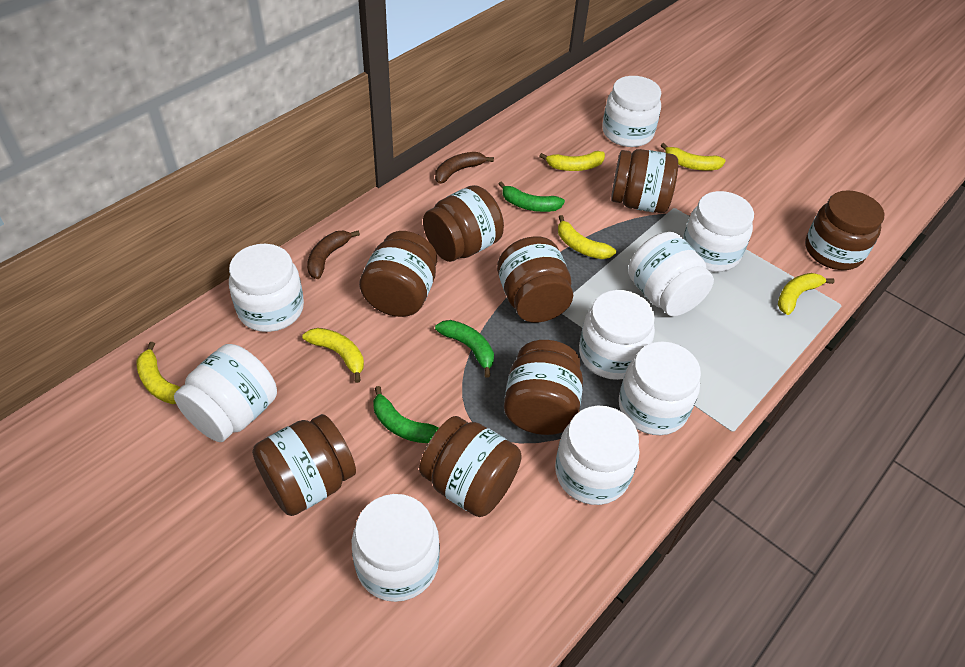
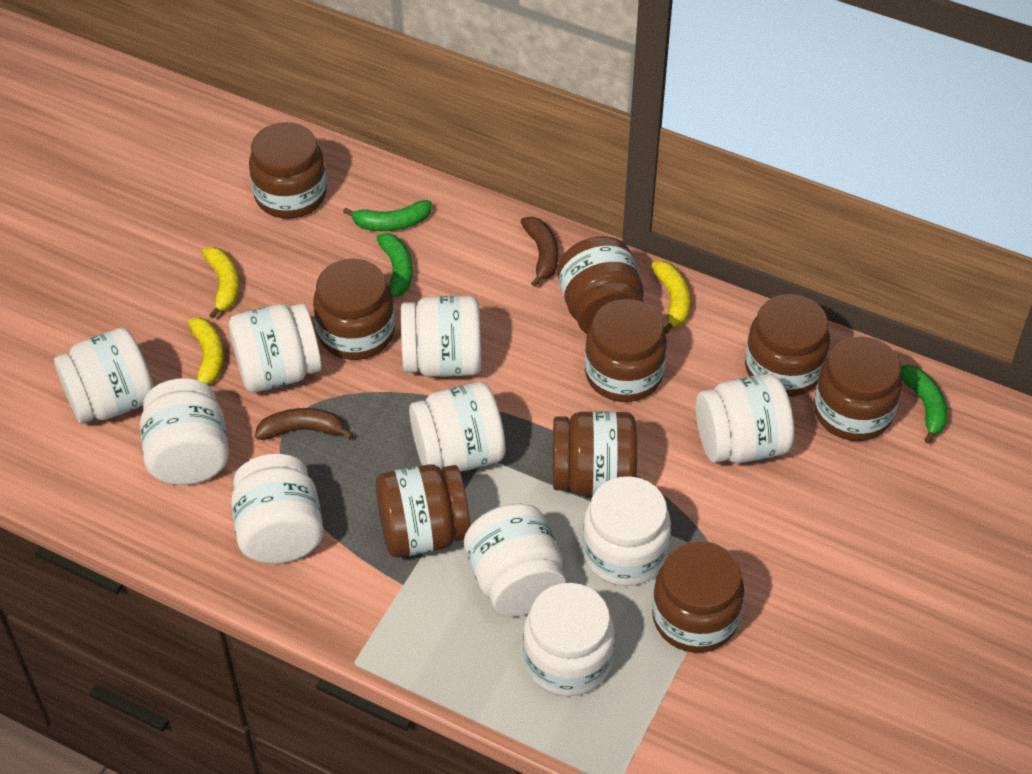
brown jar: [252,414,356,516] [359,231,437,317] [419,416,522,517] [423,185,504,262] [497,236,573,322] [504,340,583,435] [611,149,678,213] [805,190,884,270] = 8 -> [249,122,327,219] [313,259,395,360] [375,464,471,558] [553,411,637,496] [557,237,644,334] [585,299,667,402] [652,541,744,653] [745,294,830,397] [814,336,902,441] = 9
white jar: [174,344,277,442] [229,244,304,332] [352,494,440,602] [555,406,639,505] [579,290,655,380] [602,76,661,147] [619,341,701,435] [628,232,714,316] [683,191,754,272] = 9 -> [54,328,153,424] [140,378,229,485] [229,304,322,392] [231,454,324,564] [401,295,481,377] [409,382,505,472] [464,503,566,616] [523,583,615,696] [582,476,671,586] [696,374,794,463] = 10
yellow banana: [137,342,181,404] [302,328,364,383] [539,151,605,171] [558,215,616,259] [661,143,726,171] [778,273,835,315] = 6 -> [188,318,224,385] [202,247,239,319] [651,261,690,334] = 3

